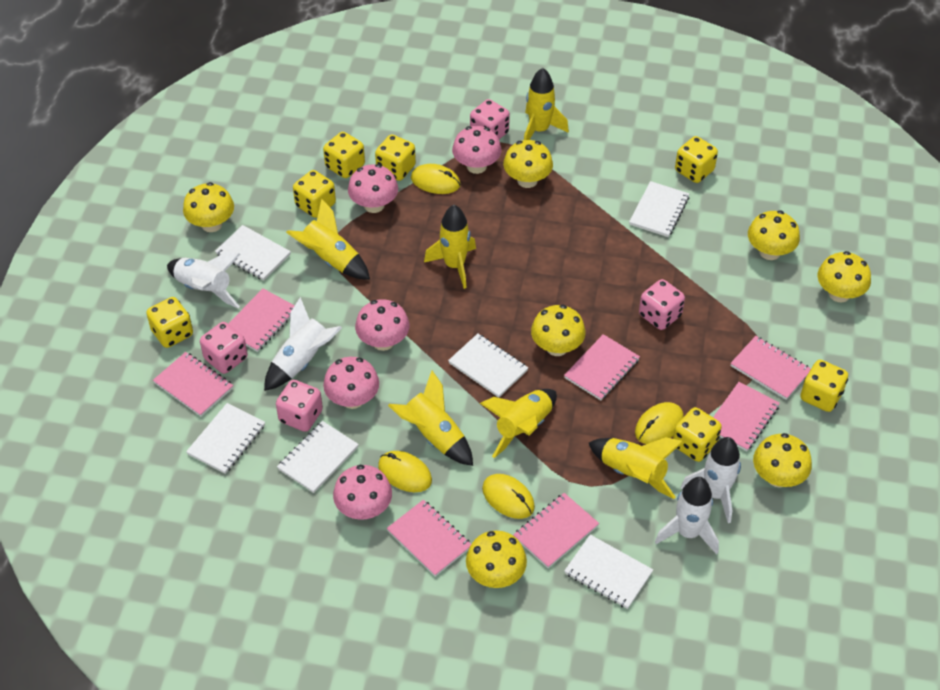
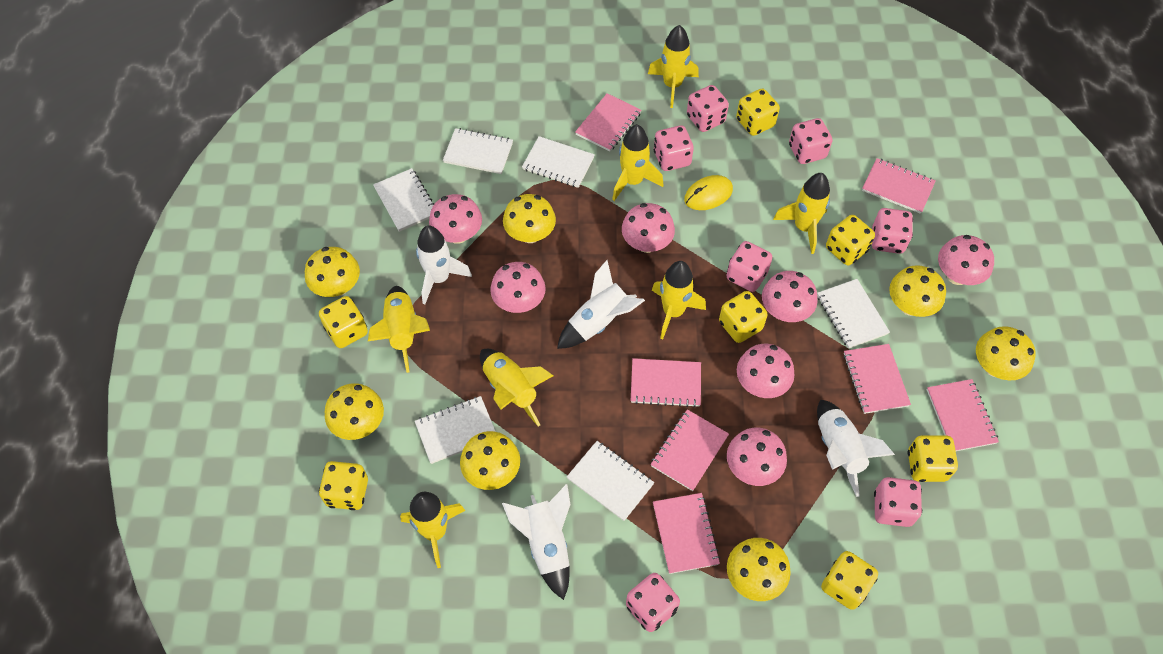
pink dice: [200,322,248,374] [276,380,323,432] [470,99,510,139] [639,279,685,330] = 4 -> [626,573,680,632] [654,125,694,171] [687,85,729,132] [726,241,772,292] [789,118,832,164] [872,208,913,254] [874,477,922,527] = 7
pink mushroom: [323,357,379,409] [333,465,392,519] [348,164,398,213] [355,299,409,351] [452,126,502,174] = 5 -> [429,194,482,244] [490,262,546,313] [622,203,675,253] [727,428,787,486] [737,344,794,398] [762,271,817,322] [938,235,994,285] = 7
yellow mouse: [378,451,432,492] [411,164,461,194] [482,474,535,519] [635,402,684,444] = 4 -> [684,175,733,210] = 1
yellow rocket: [286,199,370,280] [388,371,473,466] [424,205,476,289] [480,389,557,458] [524,68,569,140] [589,437,684,499] = 6 -> [368,286,430,373] [400,492,466,568] [480,349,554,426] [612,124,663,201] [648,25,699,108] [652,261,706,339] [773,173,830,254] = 7

